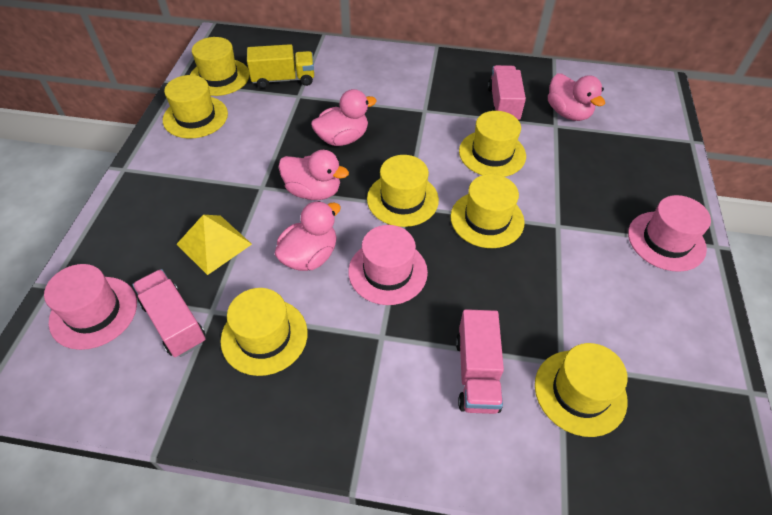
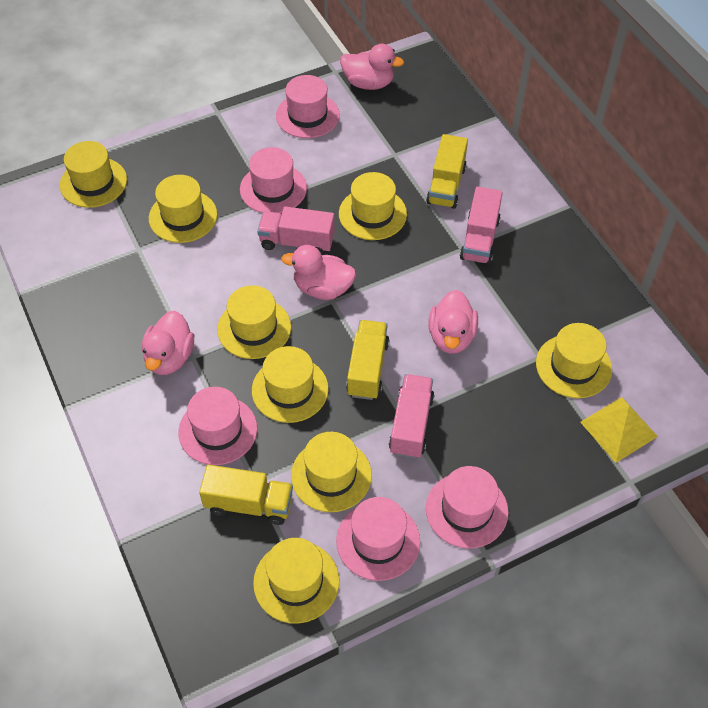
pink hat: [44,264,137,350] [348,225,428,305] [628,195,711,272] = 3 -> [178,387,257,465] [240,147,307,213] [276,75,339,138] [336,497,420,581] [426,466,509,548] = 5
yellow hat: [163,75,228,139] [190,37,250,96] [220,288,308,376] [367,155,439,227] [450,174,525,248] [459,111,526,177] [535,343,628,437] = 7 -> [60,141,127,208] [149,175,217,243] [217,285,291,359] [252,346,328,423] [253,538,339,624] [291,432,372,512] [339,172,407,240] [536,323,612,398] = 8
yellow truck: [247,44,314,89] = 1 -> [199,465,293,525] [346,320,389,400] [426,134,468,209] = 3

